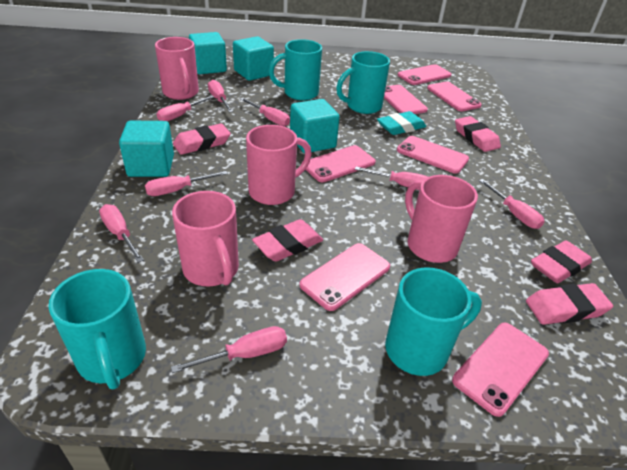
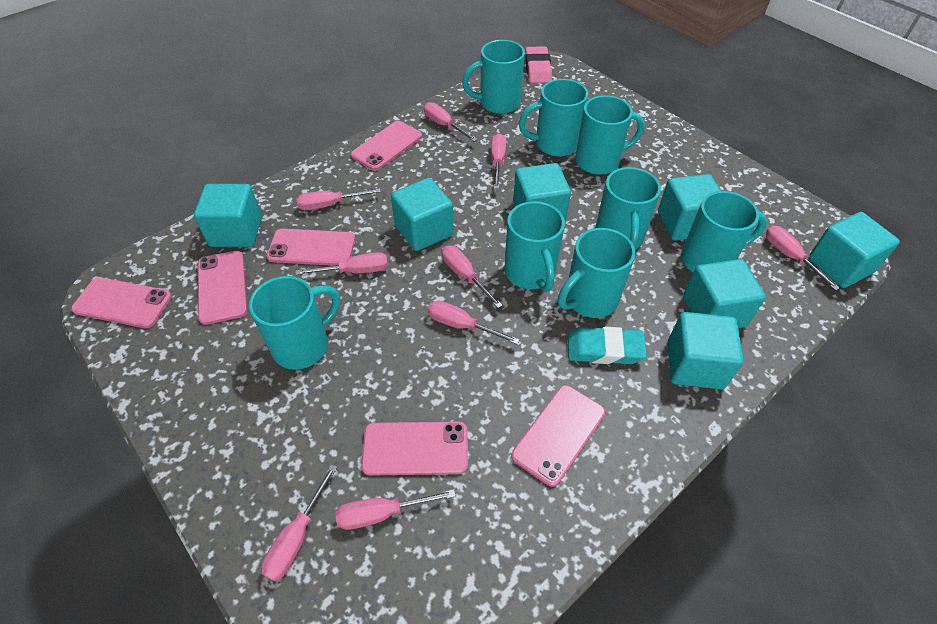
pink eraser: [173,124,231,155] [252,219,323,262] [455,116,501,152] [526,283,613,325] [531,241,592,283] = 5 -> [525,46,552,83] = 1
pink mug: [155,37,199,100] [172,191,239,287] [246,125,312,205] [405,175,478,263] = 4 -> none = 0
pink phone: [300,243,390,311] [305,145,376,182] [384,85,428,114] [397,136,469,174] [398,64,451,85] [427,82,482,111] [452,323,549,417] = 7 -> [71,277,172,328] [198,251,247,325] [267,229,355,266] [351,121,422,171] [361,422,468,476] [511,385,605,487] = 6
pink screwdriver: [99,204,144,263] [145,171,228,196] [157,95,214,121] [171,326,287,373] [208,80,233,113] [240,98,290,126] [355,167,428,190] [479,179,545,229] = 8 -> [261,464,338,581] [296,252,388,275] [297,188,381,210] [336,489,456,530] [424,102,478,142] [428,300,520,344] [442,245,503,308] [491,133,506,189] [766,226,840,291] = 9
turquoise cube: [119,121,174,177] [189,32,227,74] [233,36,274,81] [290,99,340,153] = 4 -> [194,184,262,247] [391,178,454,251] [513,163,571,222] [658,174,721,241] [668,312,743,389] [683,259,766,328] [808,212,900,288] = 7
turquoise mug: [49,269,146,389] [269,39,322,101] [336,51,390,114] [385,267,482,376] = 4 -> [249,276,340,370] [462,40,525,114] [504,201,565,292] [519,79,588,156] [558,228,635,318] [575,95,645,175] [595,167,661,250] [681,191,767,272] = 8

